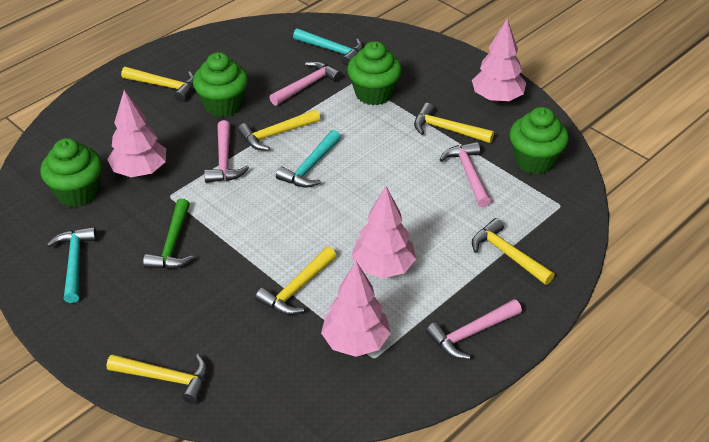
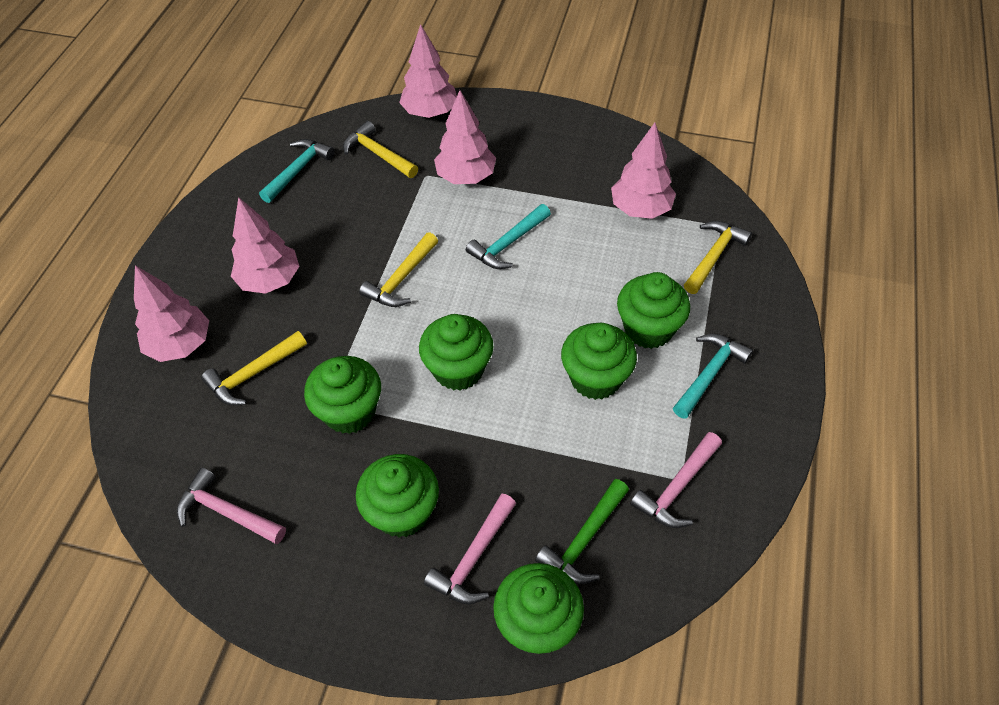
green cupcake: [40,138,102,207] [193,52,248,117] [347,41,402,105] [509,107,569,174] = 4 -> [304,356,381,434] [356,454,439,537] [419,314,493,391] [493,563,584,654] [561,323,637,400] [617,272,690,349] = 6
pink hammer: [204,120,249,183] [270,61,342,106] [426,299,522,359] [439,142,491,207] = 4 -> [177,467,286,544] [424,494,516,604] [630,432,722,528] = 3
pink tree: [107,90,166,177] [321,261,391,357] [351,186,416,278] [472,19,526,102] = 4 -> [134,265,209,362] [231,197,299,294] [399,24,457,118] [434,90,496,184] [611,123,676,219] = 5
yellow hammer: [107,354,208,404] [121,67,194,102] [238,109,320,151] [255,247,336,315] [414,103,494,143] [472,218,555,285] = 6 -> [201,331,307,405] [343,121,418,178] [359,232,438,307] [684,221,752,294] = 4

